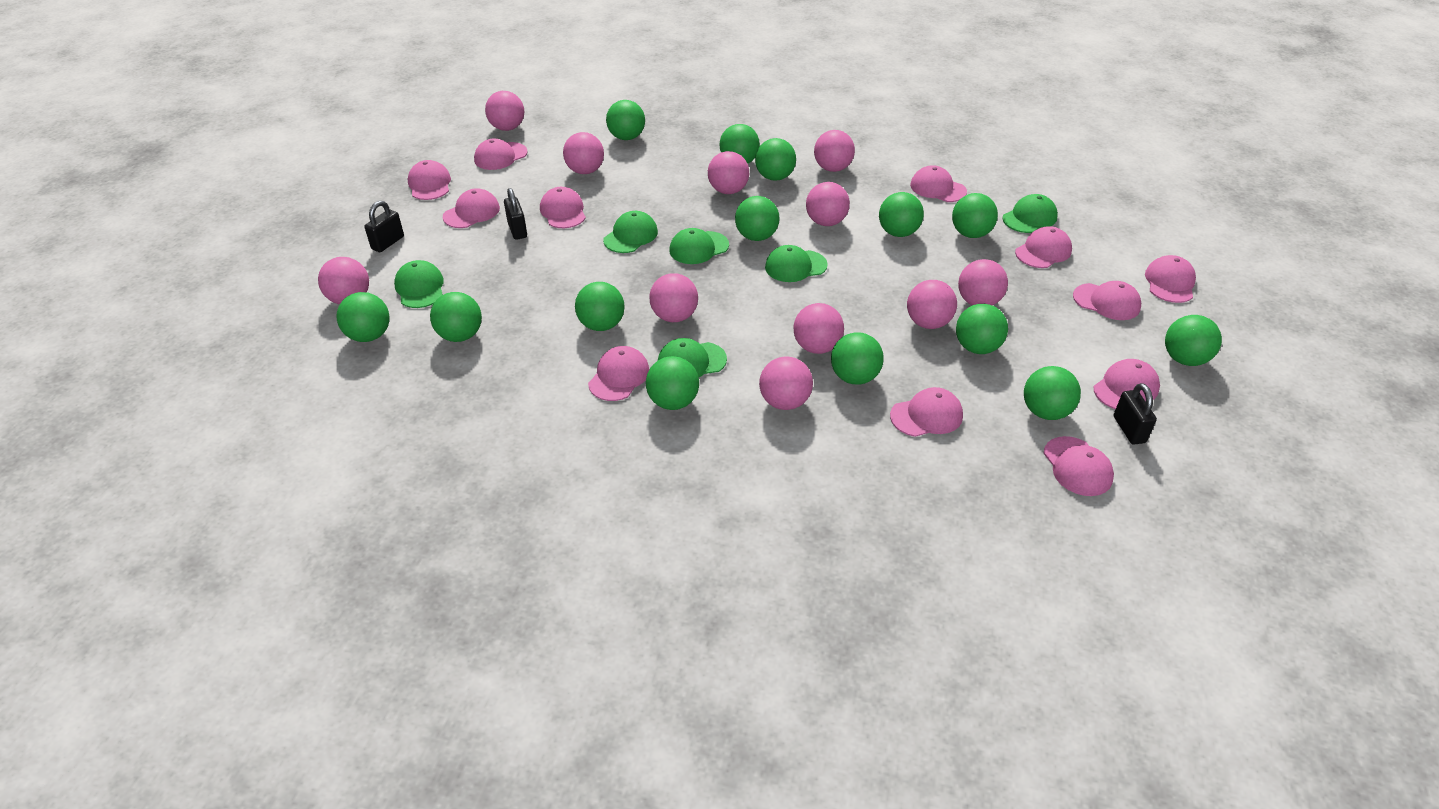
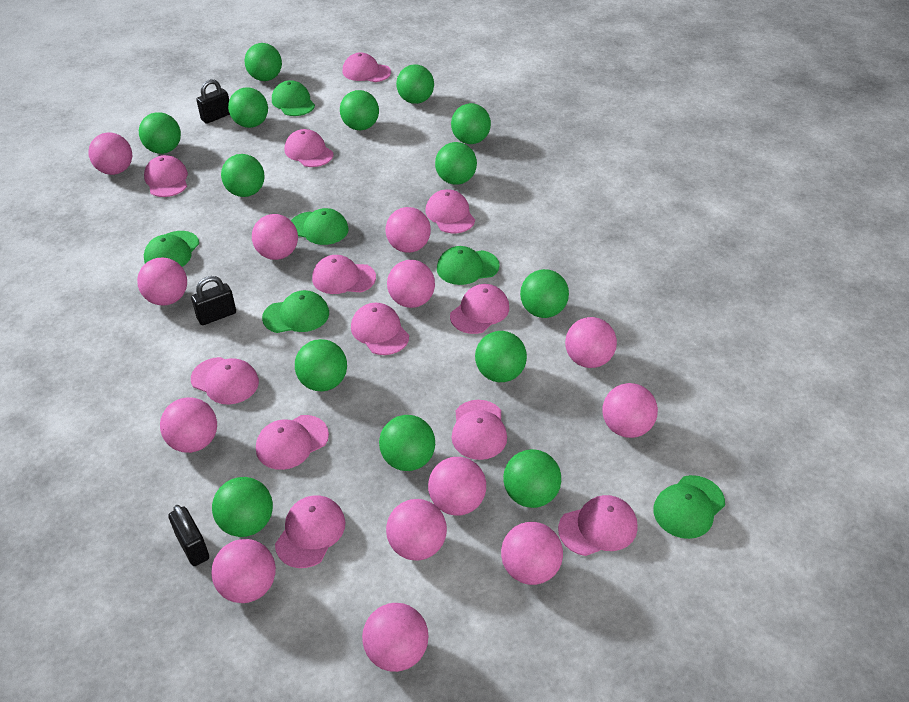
pink ball: [318,257,369,304] [485,91,524,131] [563,132,604,174] [649,273,698,322] [708,151,749,194] [759,356,813,410] [793,303,844,354] [806,182,850,226] [814,130,855,172] [907,280,957,329] [958,259,1008,306] = 11 -> [88,133,132,175] [137,258,187,306] [160,397,217,453] [211,539,276,603] [252,214,298,260] [362,603,428,672] [385,207,431,253] [386,499,447,560] [387,260,435,308] [428,457,486,516] [501,522,563,585] [565,317,617,368] [602,383,658,438] = 13

